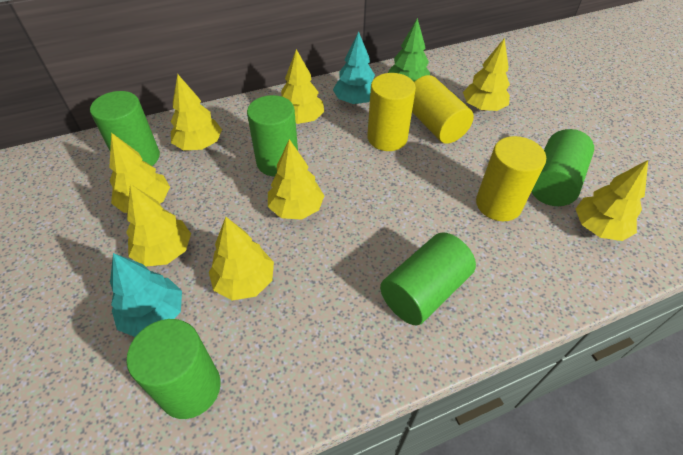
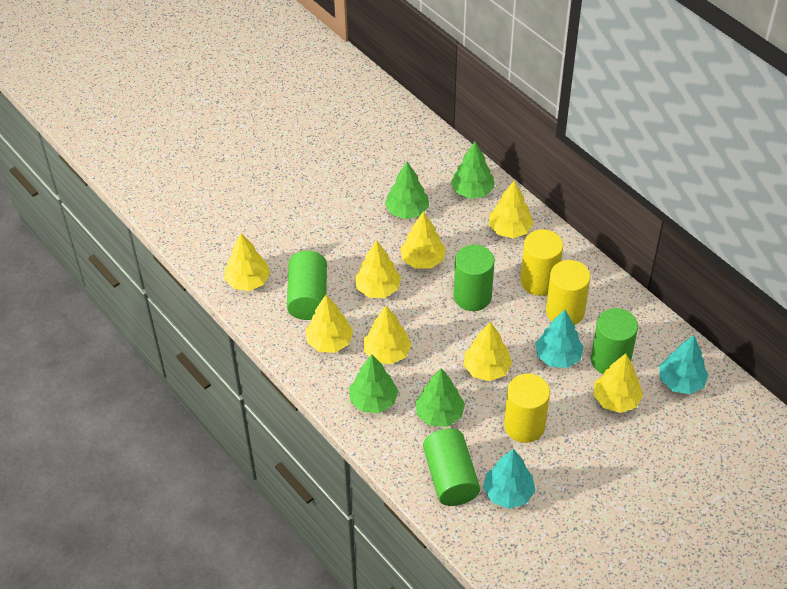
green cylinder: [90,91,160,166] [126,319,221,419] [247,95,298,177] [380,232,476,326] [532,129,594,206] = 5 -> [287,251,327,320] [423,428,480,506] [454,245,494,311] [591,308,638,374] = 4
green tree: [388,18,430,82] = 1 -> [349,354,398,413] [385,162,429,219] [415,368,465,427] [451,142,495,199] = 4
turquoise tree: [110,253,182,337] [333,31,375,104] = 2 -> [483,449,535,509] [535,310,584,368] [659,335,709,394] = 3

